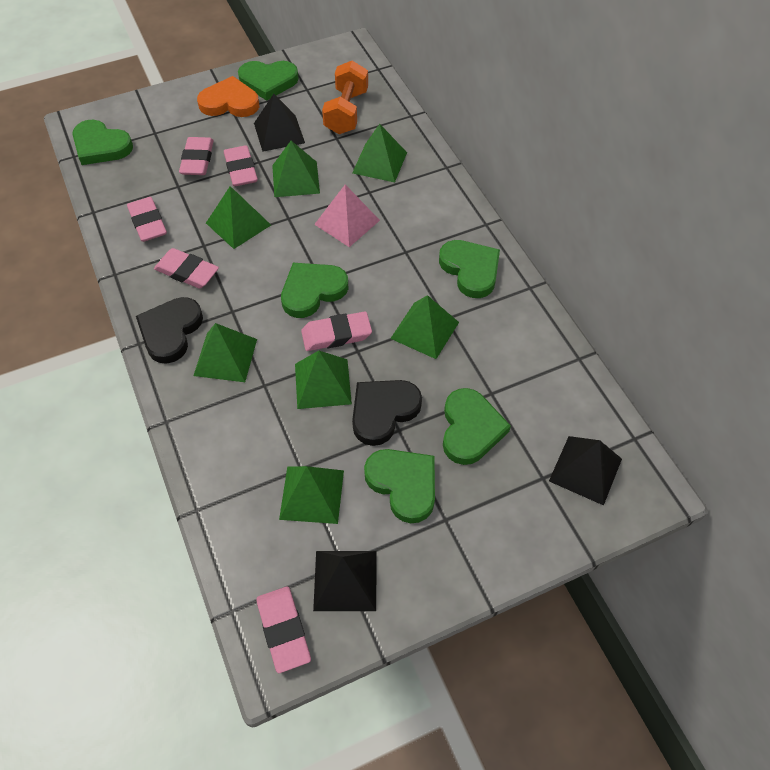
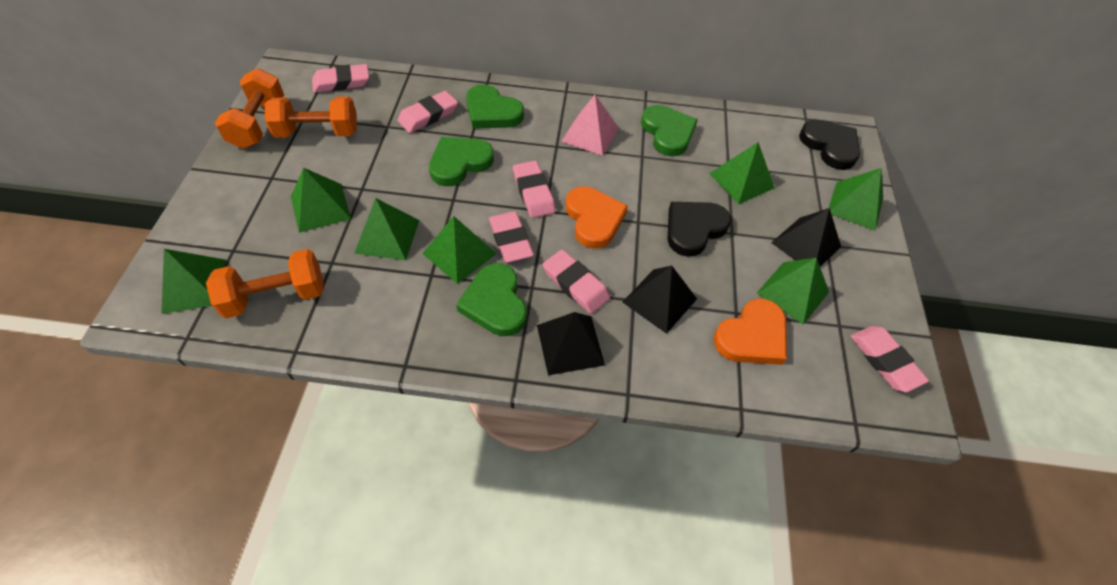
green heart: [72,120,133,165] [238,61,299,101] [281,263,348,318] [364,449,435,523] [439,240,500,298] [443,388,511,465] = 6 -> [429,137,494,186] [456,263,527,336] [466,84,524,129] [641,105,698,156] = 4
orange dumbbell: [322,61,368,134] = 1 -> [206,249,324,318] [215,68,284,149] [265,96,357,138] = 3
orange heart: [197,76,259,117] = 1 -> [566,186,628,249] [713,299,787,365] = 2

